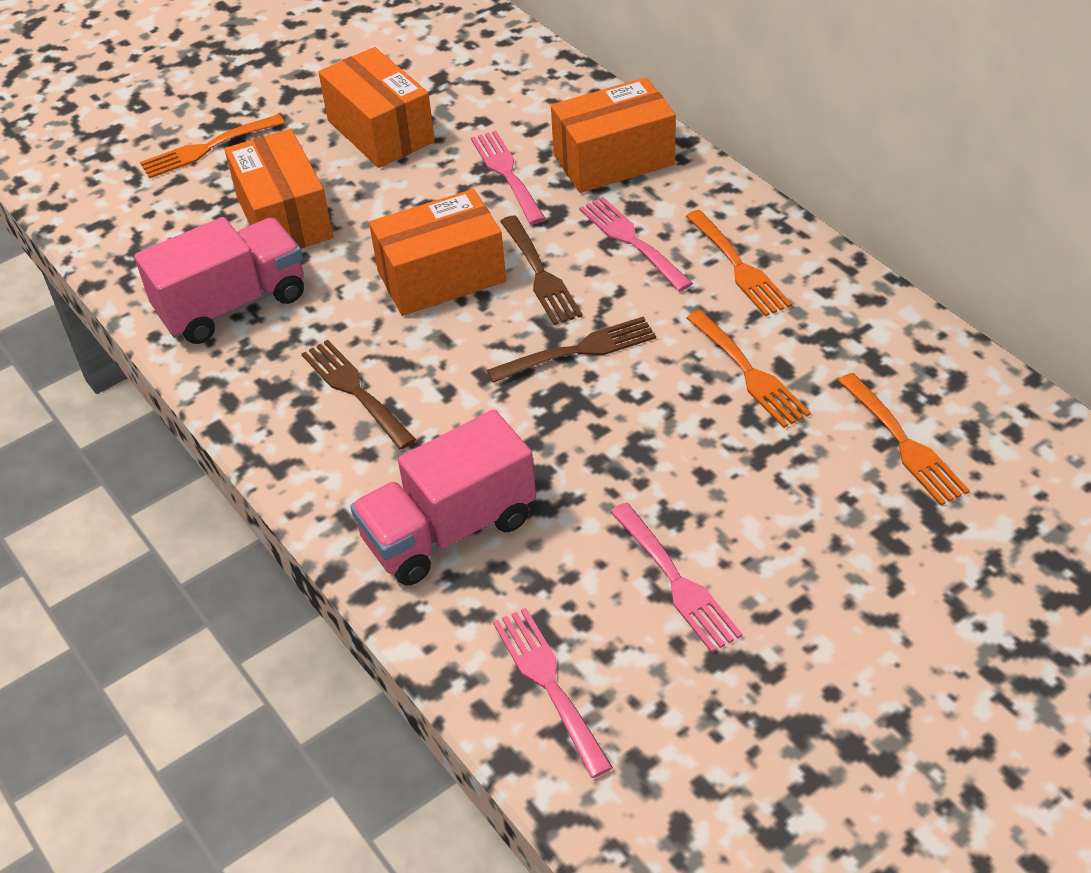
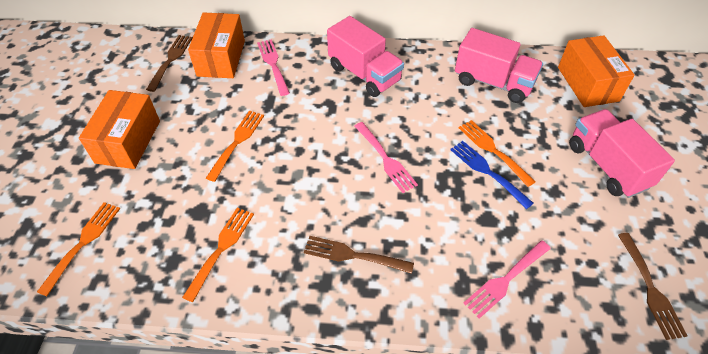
blue fork: none = 0 -> [450,141,534,209] = 1
orange box: [225,129,333,249] [318,47,435,168] [369,189,506,316] [551,77,676,193] = 4 -> [79,90,160,169] [188,12,245,78] [558,35,635,107] = 3
pink fork: [471,131,546,224] [493,608,613,778] [579,197,693,292] [610,502,743,653] = 4 -> [257,39,290,96] [354,122,418,193] [464,240,551,319] = 3
pink truck: [134,217,304,344] [350,410,536,586] = 2 -> [327,16,404,97] [455,28,543,103] [569,109,675,198] = 3

